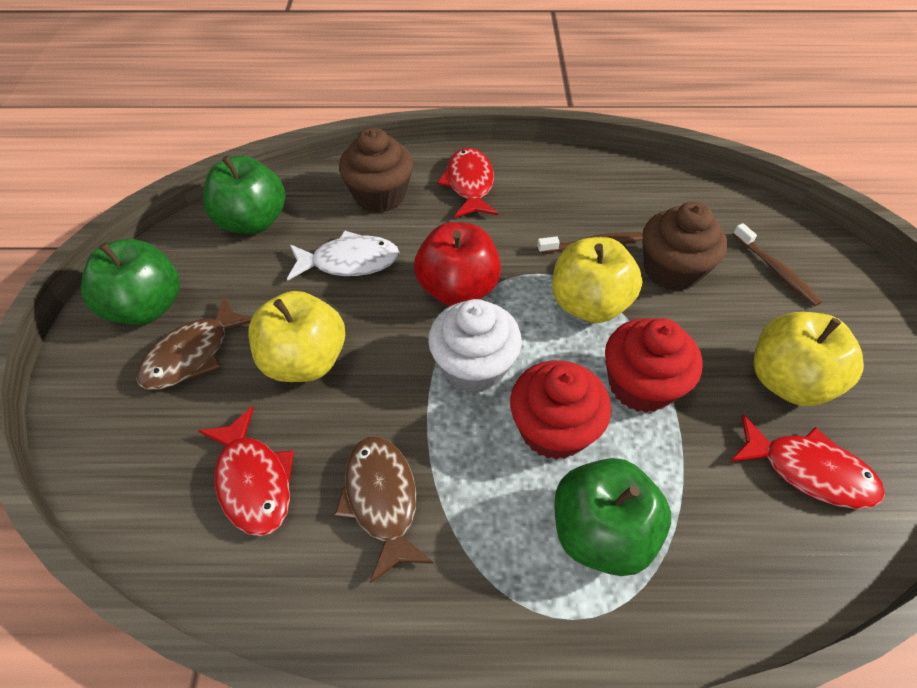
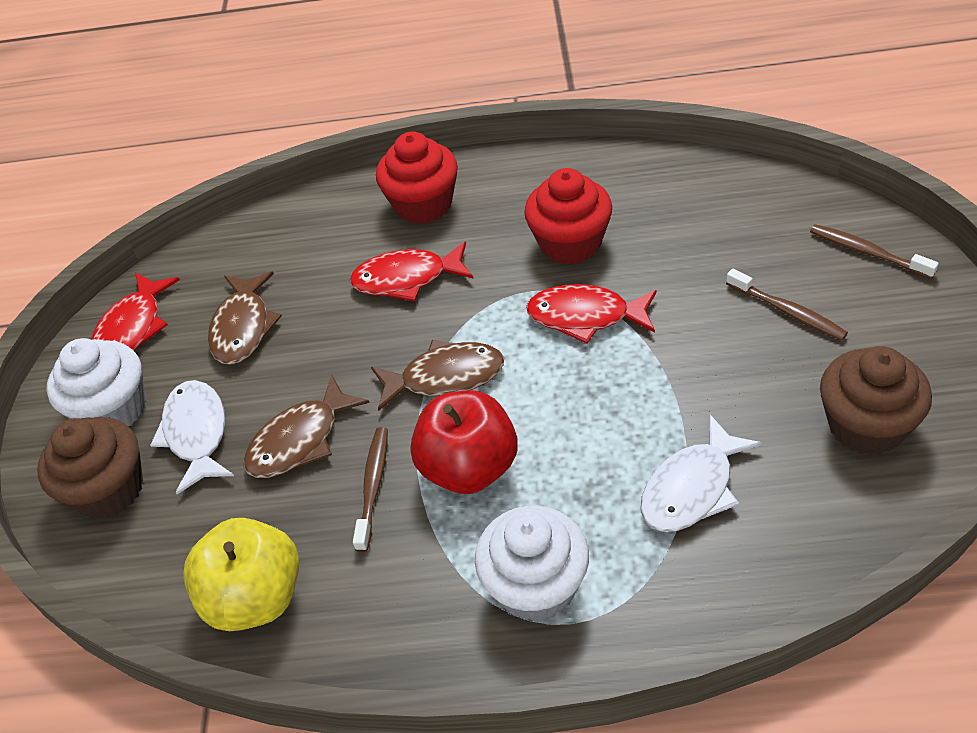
brown fish: [136,296,252,390] [335,437,434,584] = 2 -> [208,271,282,365] [244,374,370,478] [371,340,504,411] = 3
brown toothbrush: [537,232,643,253] [733,223,822,306] = 2 -> [353,427,388,552] [726,269,848,340] [810,224,939,279] = 3
green apple: [81,239,180,325] [203,156,285,234] [554,458,671,576] = 3 -> none = 0
white cupcake: [428,299,522,393] = 1 -> [46,338,145,426] [475,506,589,622] = 2
white fish: [287,230,399,280] = 1 -> [150,380,234,494] [641,415,762,532] = 2
yellow apple: [248,291,345,382] [552,237,643,323] [754,312,864,406] = 3 -> [183,518,299,631] = 1

